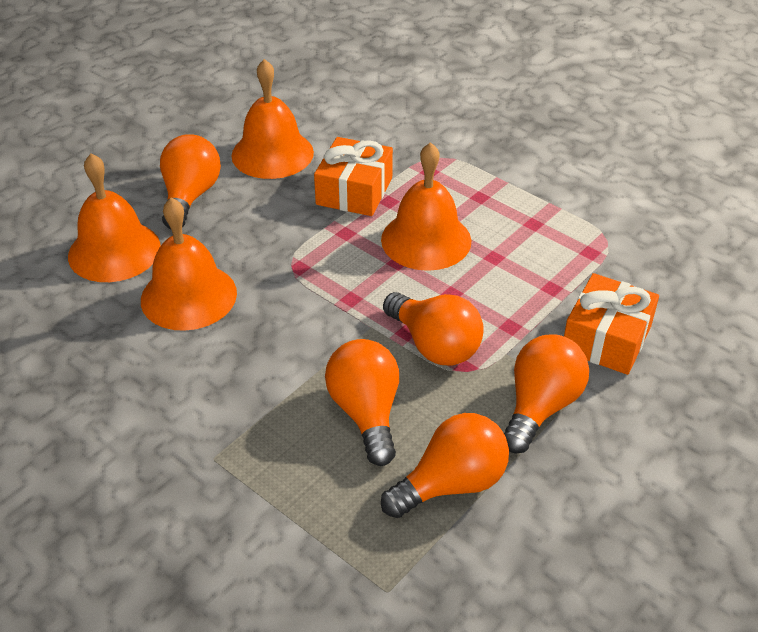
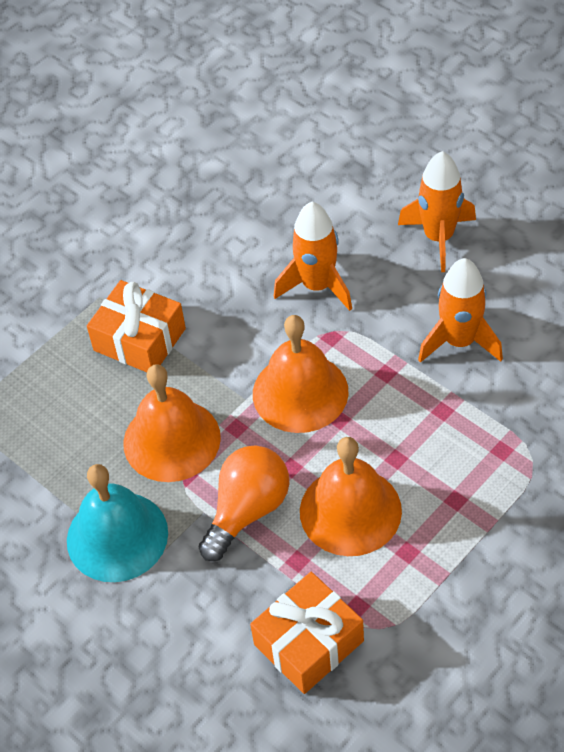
orange bell: [68,153,160,282] [141,198,237,331] [231,59,314,179] [381,142,471,271] = 4 -> [123,364,221,482] [253,315,349,433] [300,437,402,556] = 3
orange light bulb: [160,134,221,229] [325,339,399,466] [381,413,509,518] [383,292,484,365] [504,334,589,454] = 5 -> [199,445,289,561] = 1
orange rocket: none = 0 -> [274,202,352,311] [398,151,476,272] [418,258,503,363] = 3
turquoise bell: none = 0 -> [67,464,168,582] = 1

